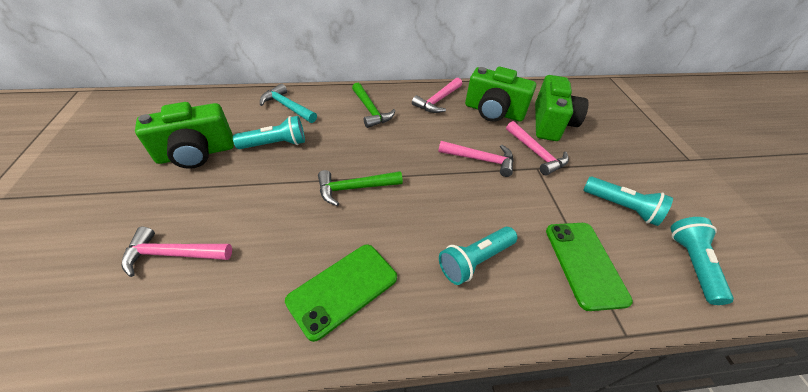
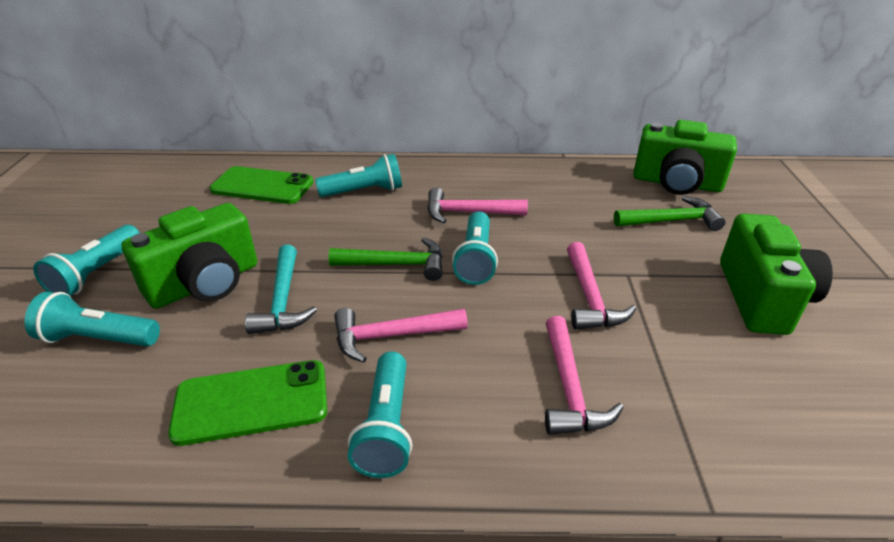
turquoise flashlight: [233,116,305,149] [439,227,517,285] [583,177,673,226] [671,217,734,305] = 4 -> [24,292,160,347] [33,225,140,296] [315,154,402,197] [348,351,412,478] [452,212,498,285] = 5

